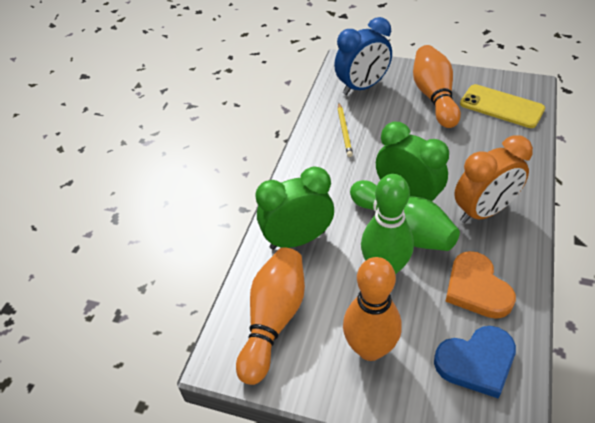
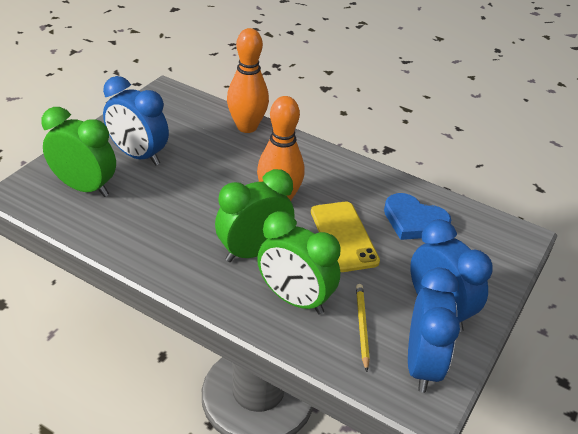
blue clock: [334,17,392,95] = 1 -> [103,76,169,166] [408,268,460,393] [410,219,492,332] = 3
green bowling pin: [350,180,460,251] [361,174,414,275] = 2 -> none = 0
green clock: [255,167,334,250] [376,122,449,201] = 2 -> [41,107,116,197] [215,169,294,262] [257,211,340,314] = 3
orange bowling pin: [236,247,305,385] [343,257,402,361] [413,45,461,128] = 3 -> [227,28,269,133] [257,96,305,201] = 2
orange clock: [454,135,533,223] = 1 -> none = 0
orange heart: [445,251,516,319] = 1 -> none = 0

